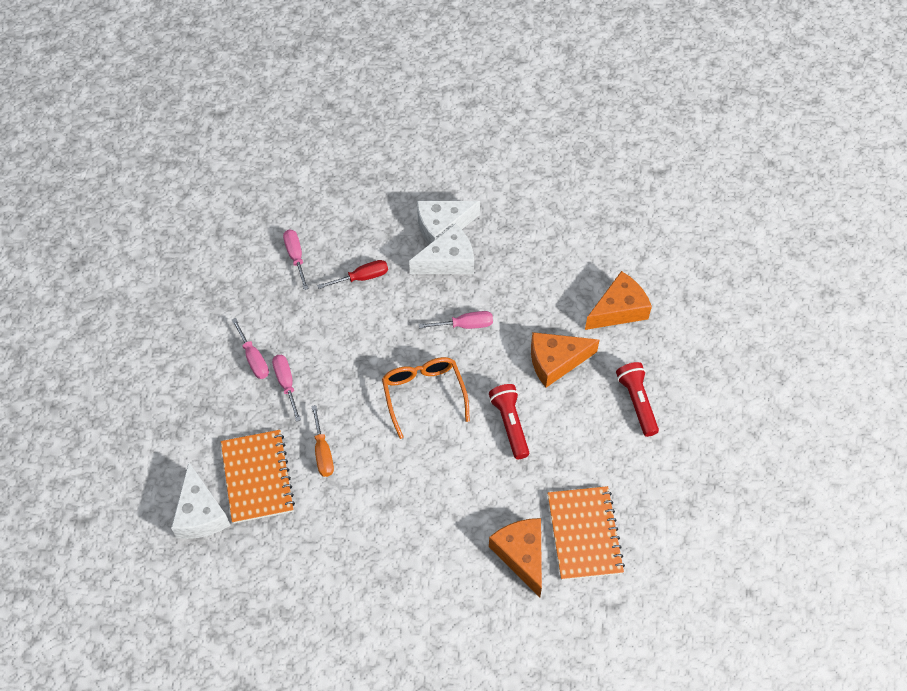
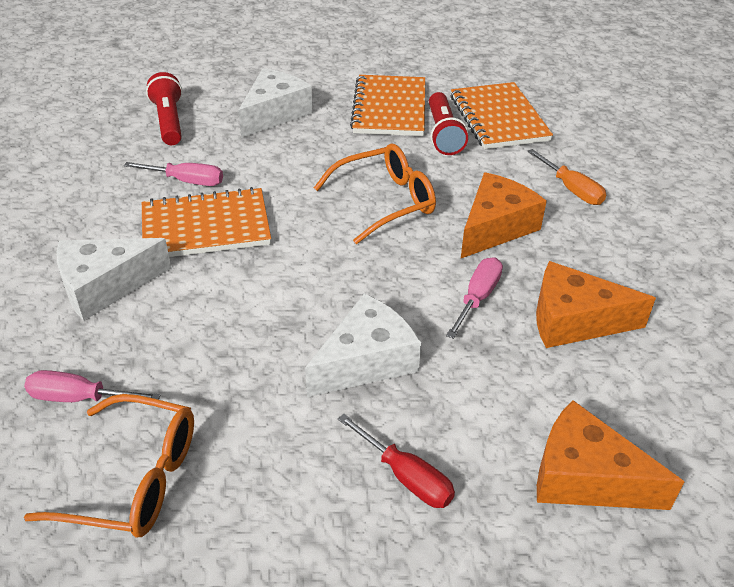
orange glasses: [382,357,470,439] = 1 -> [24,394,194,537] [314,144,436,244] = 2
orange notebook: [221,430,295,524] [548,486,625,580] = 2 -> [142,187,271,257] [350,75,425,136] [451,82,553,149] = 3
pink screwdriver: [232,318,269,379] [272,355,301,422] [283,229,309,290] [419,311,493,329] = 4 -> [24,370,160,402] [124,162,223,186] [446,257,503,339] = 3

